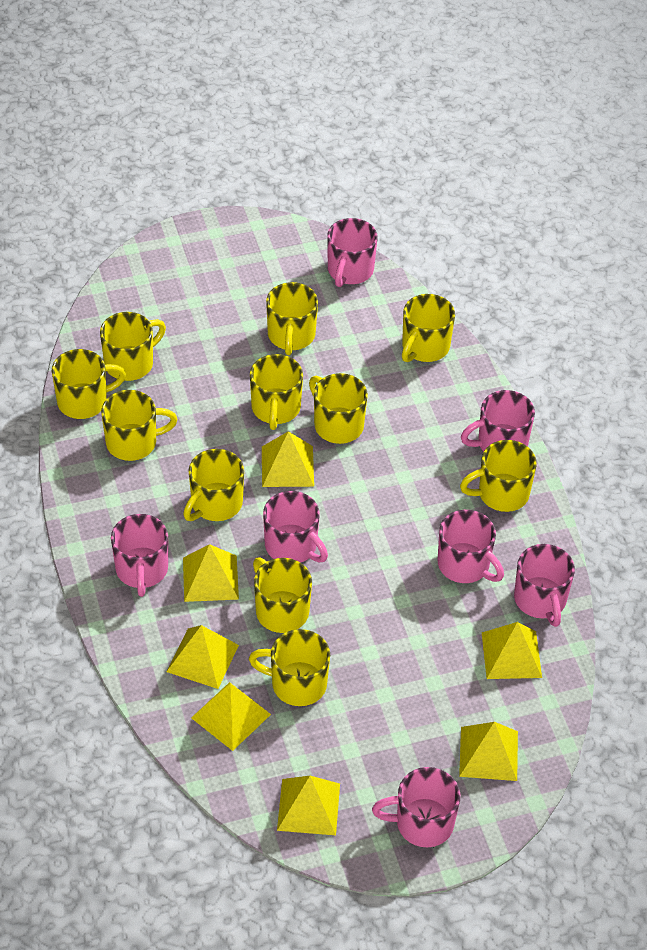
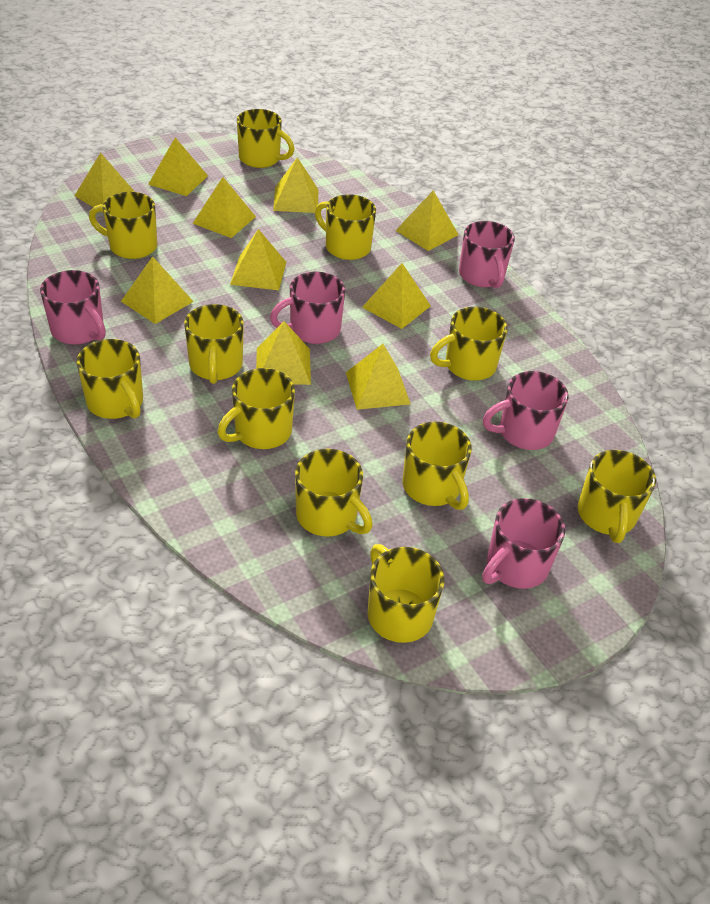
pink mug: [111,514,168,597] [263,491,328,563] [327,218,378,287] [372,767,460,847] [438,510,504,583] [461,390,535,452] [514,544,575,627] = 7 -> [40,270,106,345] [270,272,345,344] [459,221,515,288] [482,498,565,589] [483,371,569,450] = 5
yellow pyramid: [166,625,239,689] [183,544,239,602] [191,682,271,751] [262,431,314,487] [277,776,340,835] [459,722,518,781] [482,622,542,679] = 7 -> [74,152,135,213] [121,256,194,324] [148,138,208,196] [192,177,256,238] [230,229,286,290] [256,321,311,385] [273,157,319,213] [346,344,411,410] [362,263,431,329] [395,190,459,251] = 10

